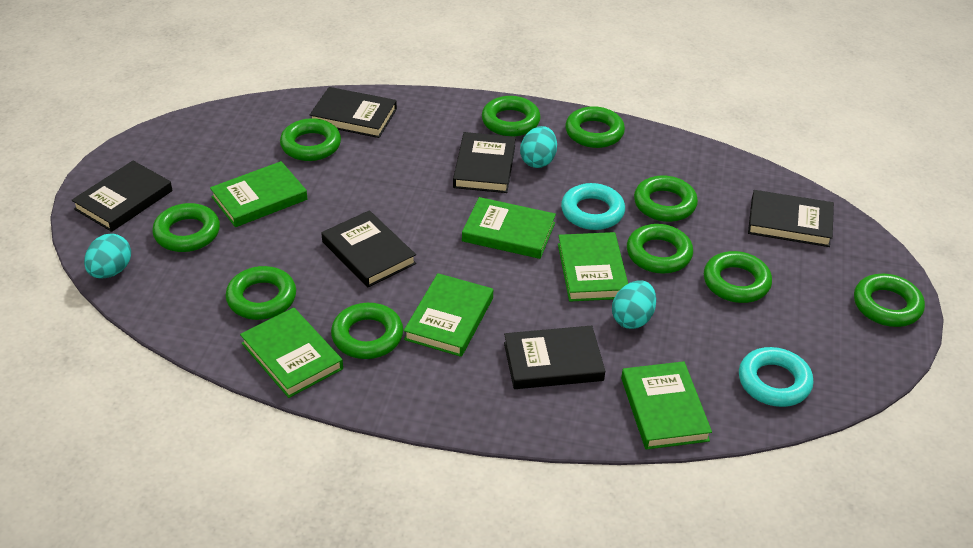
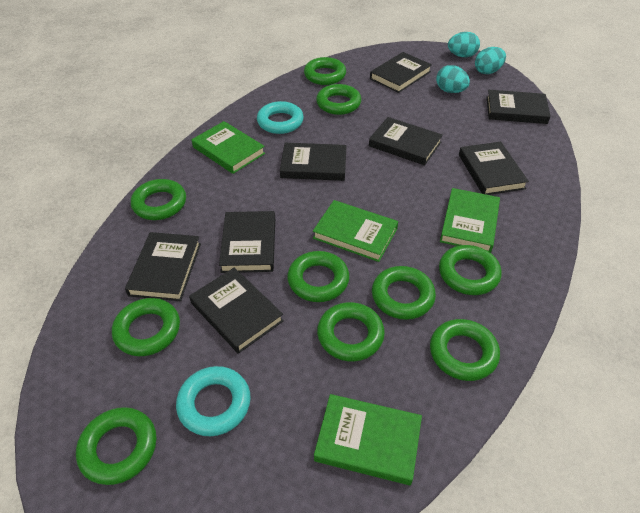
black book: [72,161,173,232] [310,87,397,138] [321,210,416,287] [453,132,516,193] [504,326,605,389] [748,190,834,247] = 6 -> [125,232,201,301] [189,267,284,354] [219,211,275,273] [280,143,347,181] [369,117,443,165] [370,52,432,93] [459,142,529,195] [487,90,551,124] = 8
green book: [210,161,307,227] [240,308,343,398] [404,273,493,357] [462,197,556,259] [558,232,628,302] [621,361,712,450] = 6 -> [191,121,265,174] [313,200,398,262] [314,394,422,485] [440,188,500,253] = 4

